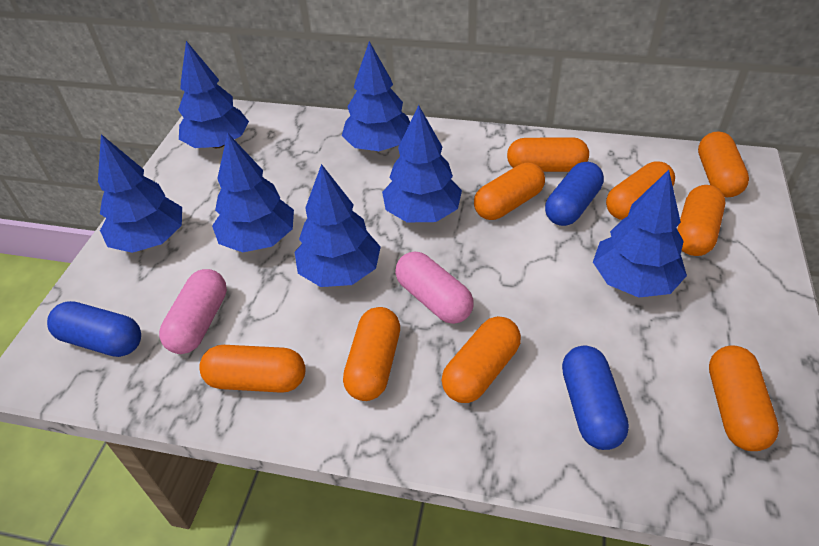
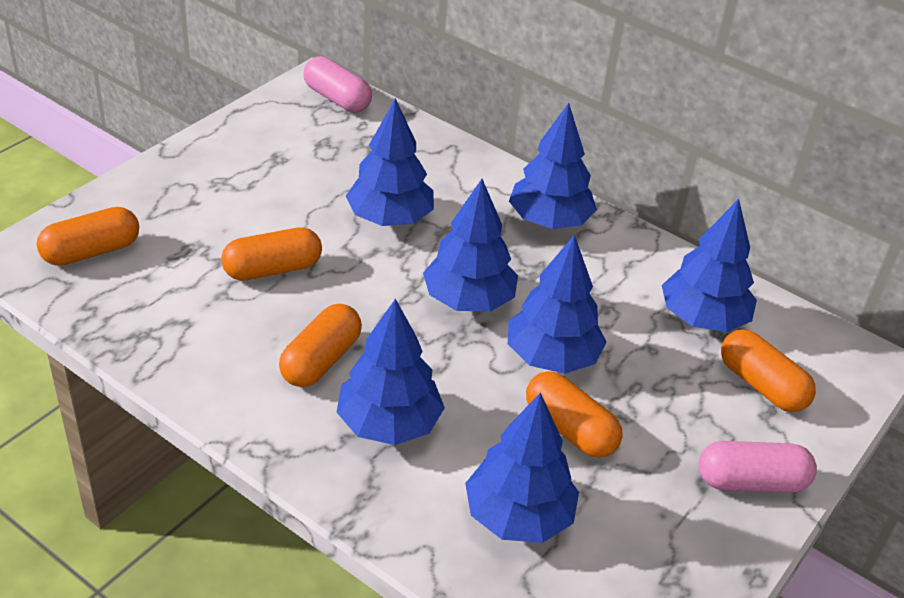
blue capsule: [47,301,141,357] [545,162,604,226] [562,346,629,450] = 3 -> none = 0
orange capsule: [199,345,306,393] [343,307,400,401] [442,316,521,403] [474,162,545,220] [507,137,589,172] [606,161,675,220] [677,185,725,256] [698,131,749,198] [709,345,779,451] = 9 -> [37,207,139,266] [221,227,322,281] [279,304,362,387] [526,371,623,458] [721,329,816,412] = 5

